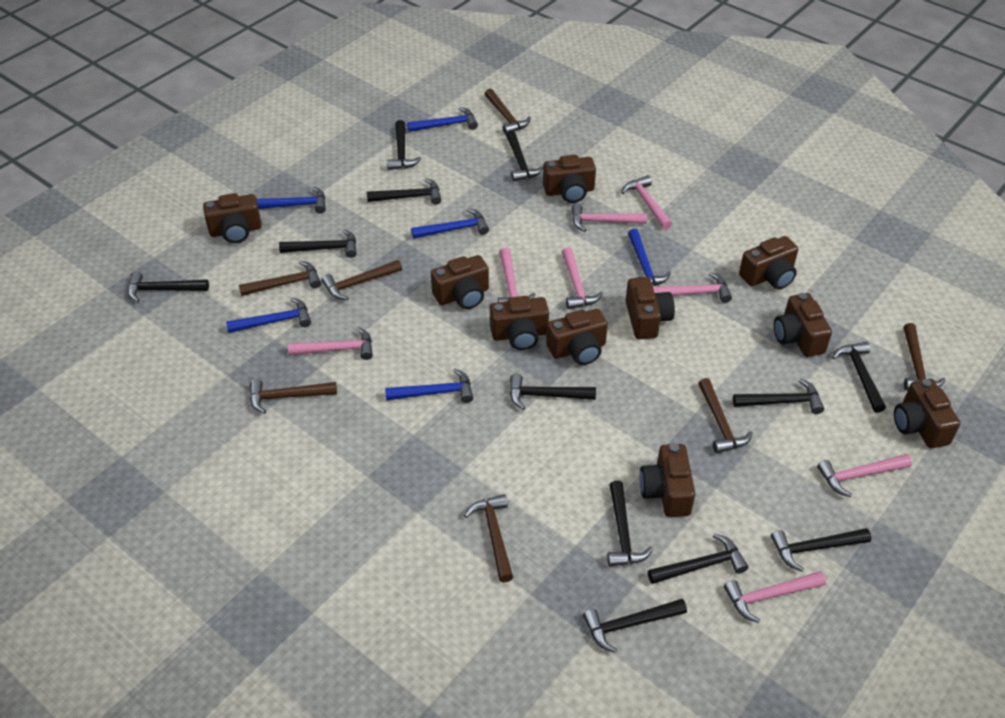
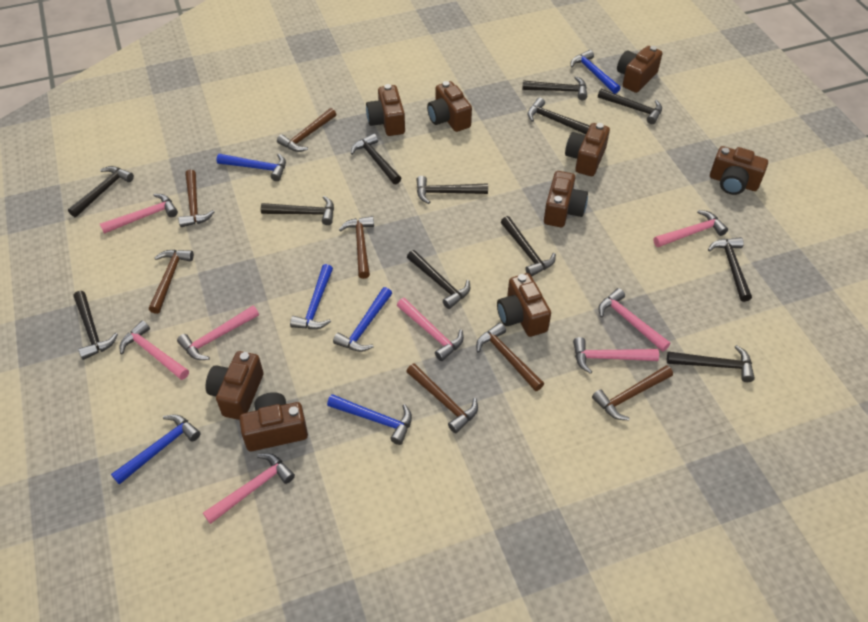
brown camera: [203,193,262,243] [431,255,489,309] [490,296,549,350] [543,155,596,203] [546,309,608,365] [626,277,675,339] [639,444,695,517] [739,236,798,289] [774,293,832,357] [894,379,960,448] = 10 -> [205,351,264,420] [239,392,308,451] [366,84,405,136] [427,81,472,132] [497,273,551,337] [544,171,588,227] [565,123,610,176] [617,46,662,93] [710,146,768,195] = 9

